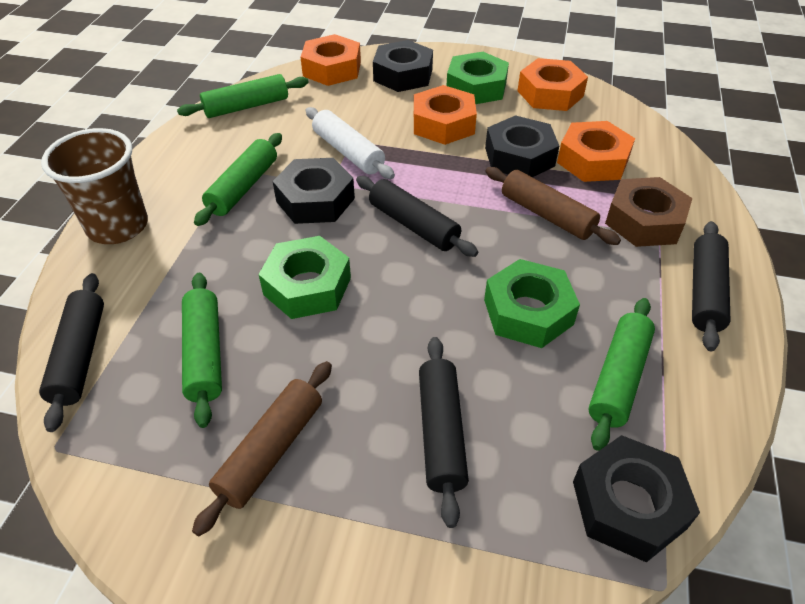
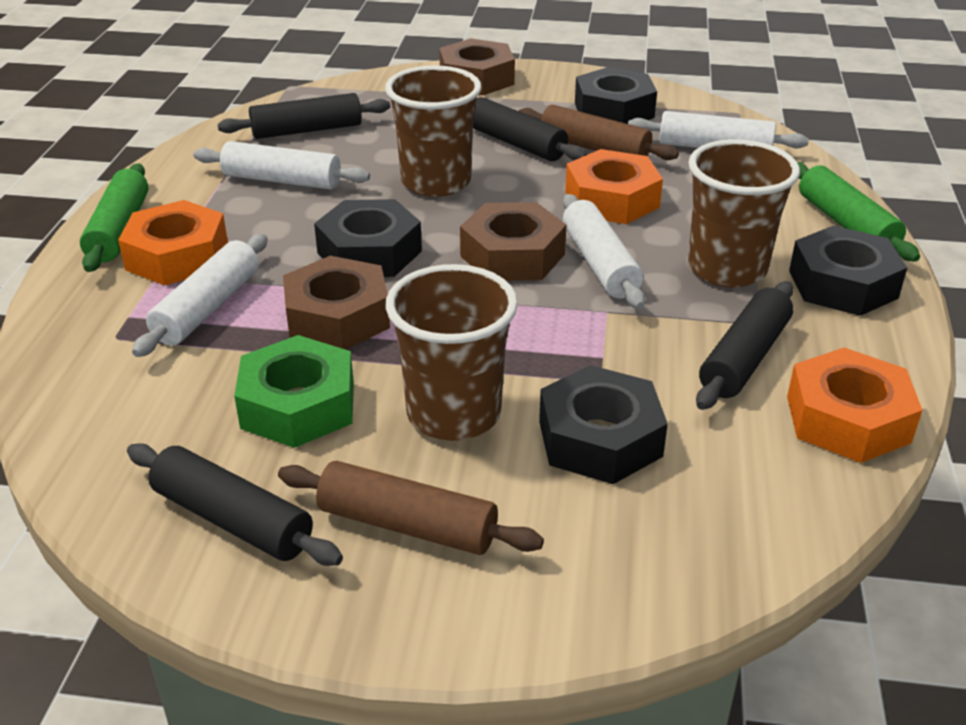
brown cup: [41,128,148,244] = 1 -> [385,66,482,197] [386,264,518,441] [688,139,800,288] = 3
brown nut: [605,177,692,247] = 1 -> [283,256,390,350] [439,38,515,95] [460,202,566,281] = 3
green nut: [259,236,351,319] [446,52,509,104] [484,259,580,348] = 3 -> [234,335,354,448] = 1
green rolling pin: [177,74,309,118] [182,273,222,428] [194,133,282,226] [588,298,655,451] = 4 -> [80,163,148,272] [797,162,920,262] = 2
orange nut: [301,34,361,86] [414,85,477,145] [518,58,588,111] [557,121,635,182] = 4 -> [118,200,228,286] [565,149,663,224] [787,347,922,463] = 3
white rolling pin: [306,107,395,179] = 1 -> [132,234,268,357] [193,141,370,190] [563,194,645,309] [628,111,809,149] = 4

